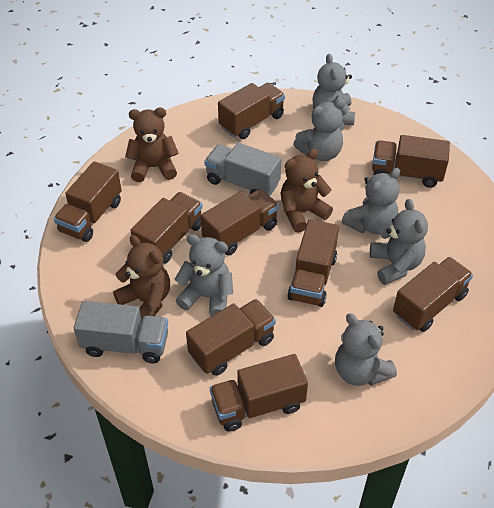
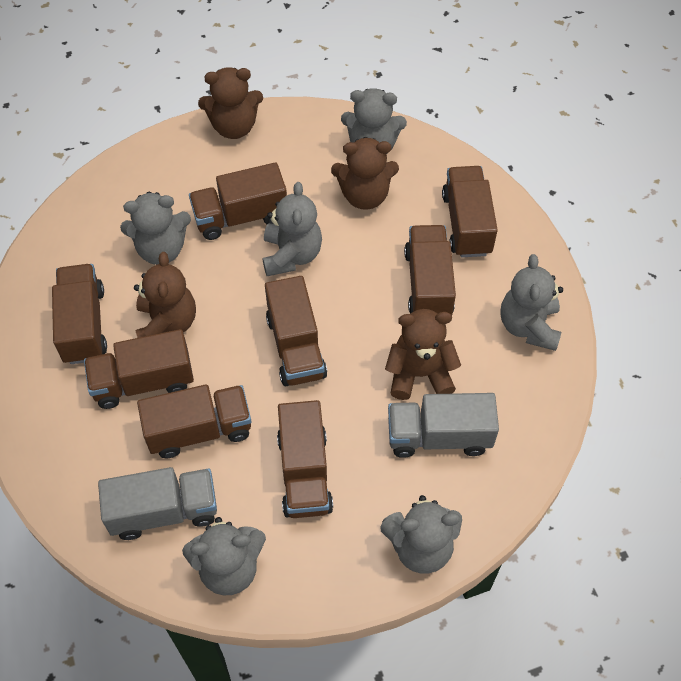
brown teddy bear: [113,235,170,320] [125,108,179,182] [281,149,333,233] = 3 -> [134,252,196,338] [198,67,263,139] [331,137,399,210] [385,309,461,400] = 4
brown truck: [54,161,122,242] [130,192,202,264] [186,299,276,376] [201,189,279,255] [210,354,308,432] [218,83,285,139] [287,219,339,307] [372,135,450,188] [393,257,473,332] = 9 -> [52,264,107,364] [84,329,194,409] [137,384,251,458] [189,162,287,240] [265,276,327,386] [277,400,333,518] [404,225,456,315] [442,166,498,257] = 8

